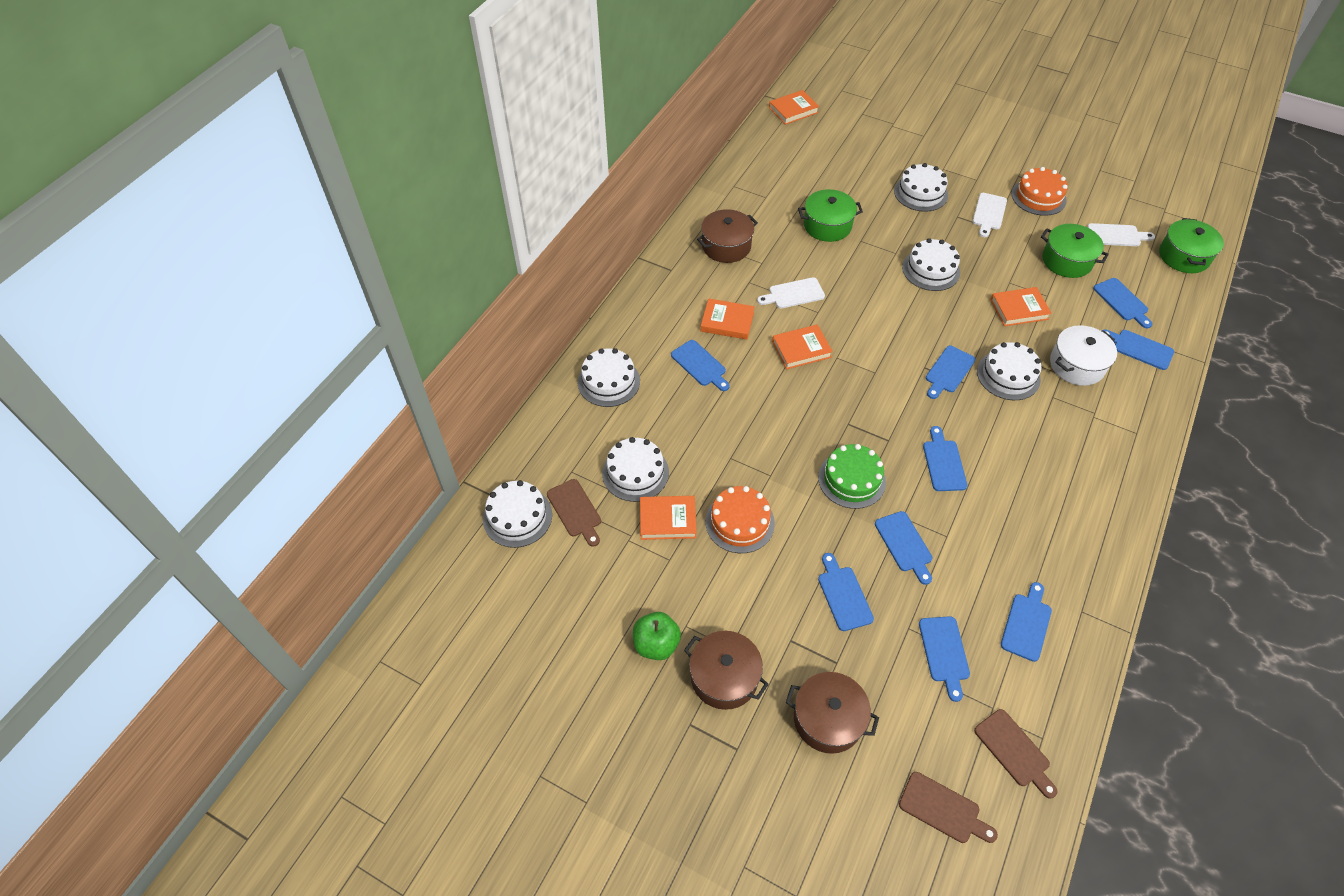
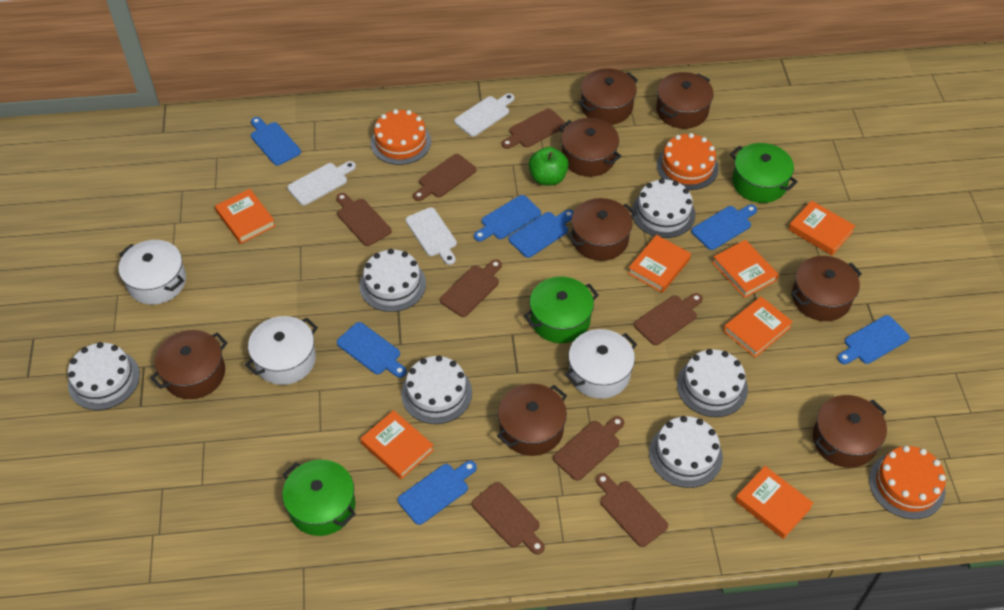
blue cutting board: [671,340,730,391] [818,553,874,631] [875,511,932,585] [919,616,970,702] [923,426,967,491] [926,346,975,399] [1001,582,1052,662] [1093,278,1152,329] [1102,329,1174,370] = 9 -> [251,117,301,166] [337,322,407,378] [398,461,477,525] [474,195,541,241] [509,209,574,258] [691,205,757,250] [838,315,910,364] = 7
brown cutting board: [547,479,601,547] [899,772,998,843] [974,709,1058,798] = 3 -> [336,193,391,246] [413,154,476,201] [440,259,502,317] [472,482,545,555] [502,108,565,149] [553,416,624,481] [596,473,668,547] [634,293,703,345] = 8
brown pot: [684,631,769,710] [697,209,758,263] [786,672,879,754] = 3 -> [150,330,227,399] [497,384,567,456] [559,118,621,177] [567,198,636,261] [578,68,638,125] [656,72,714,129] [791,256,862,321] [813,395,887,468] = 8
green cake: [818,444,886,509] = 1 -> none = 0
orange book: [640,496,697,540] [701,299,755,340] [769,90,819,125] [772,324,833,369] [990,287,1052,326] = 5 -> [215,189,276,244] [360,410,434,479] [628,235,691,293] [712,240,779,298] [723,297,793,358] [735,466,813,539] [788,200,855,255] = 7
orange cake: [705,486,775,553] [1012,167,1068,216] = 2 -> [371,109,431,165] [657,133,719,190] [869,446,946,519] = 3
white pot: [1050,325,1117,386] = 1 -> [119,240,186,305] [245,316,318,385] [565,329,637,399] = 3

